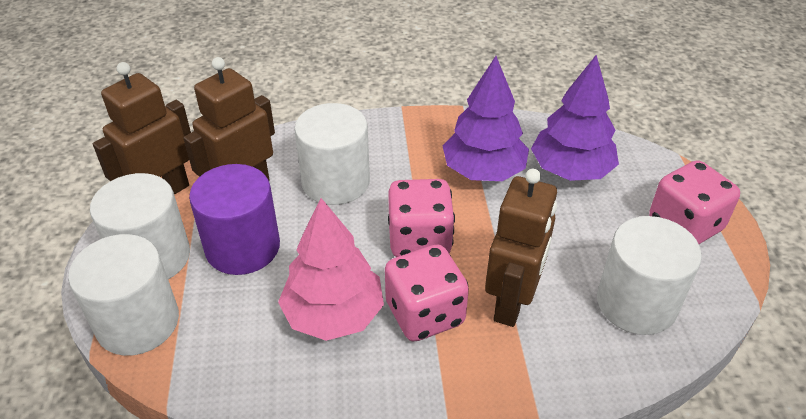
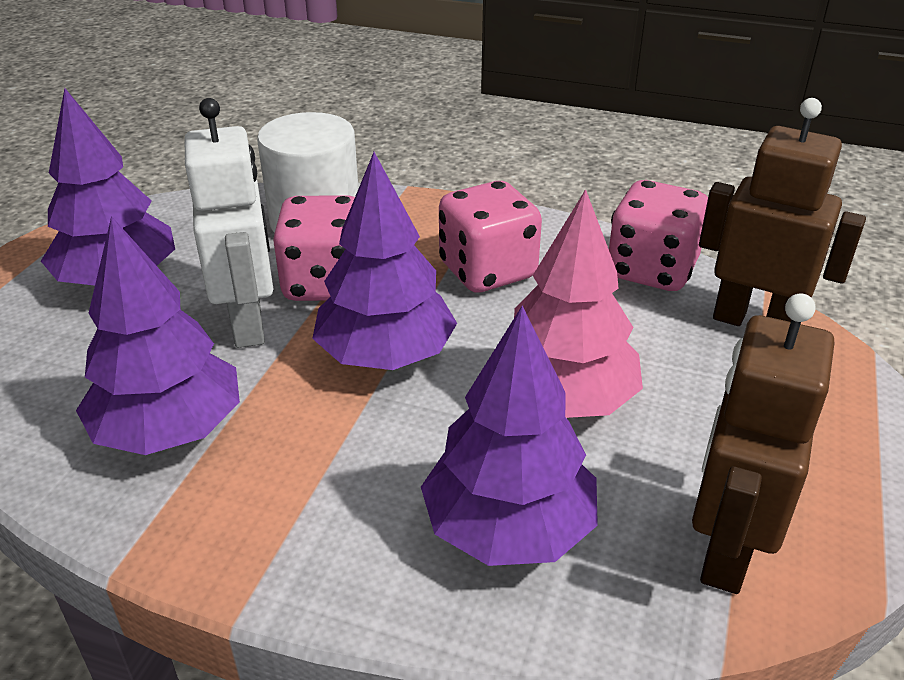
brown robot: [93,62,191,194] [183,57,275,181] [485,169,557,327] = 3 -> [692,293,834,594] [699,98,866,326] = 2
purple cylinder: [189,164,280,275] = 1 -> none = 0
purple tree: [443,56,529,181] [531,55,619,181] = 2 -> [41,88,175,286] [76,216,240,455] [312,152,457,370] [421,306,598,566] = 4
white cylinder: [68,234,179,356] [90,173,190,279] [294,103,370,205] [597,216,702,335] = 4 -> [257,112,359,233] = 1
white robot: none = 0 -> [185,98,273,348] = 1

